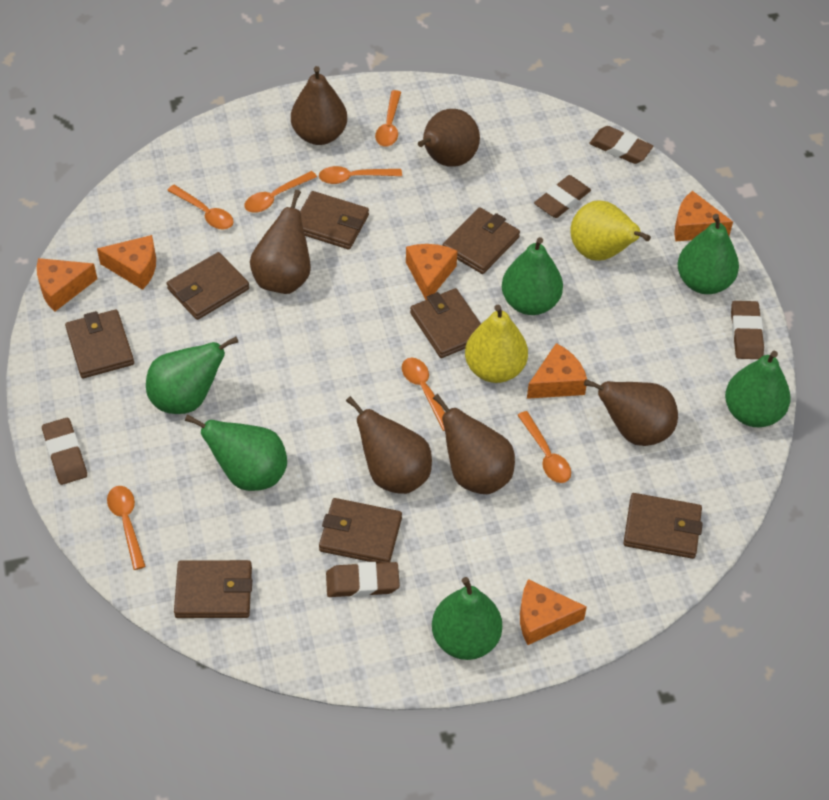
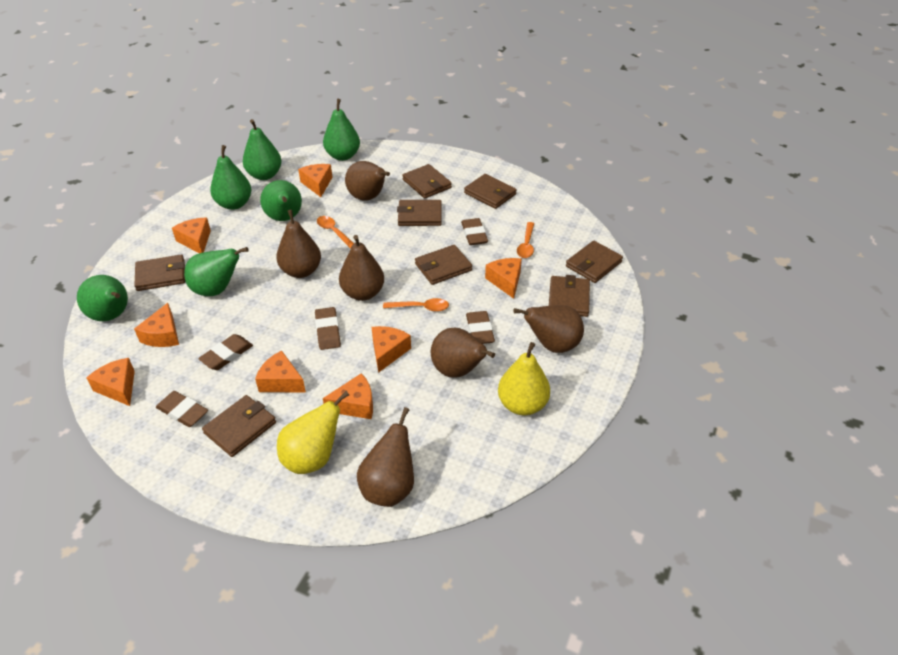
orange cheese: [37,258,97,311] [97,235,156,290] [406,244,457,300] [520,579,587,645] [527,343,587,399] [674,191,733,242] = 6 -> [86,358,135,406] [134,303,179,347] [172,217,211,253] [255,350,306,392] [298,164,332,197] [323,373,373,419] [371,326,411,373] [485,258,522,299] = 8
orange spoon: [107,486,146,570] [167,185,234,229] [244,171,317,213] [319,166,402,184] [375,90,401,147] [402,358,445,431] [517,411,571,483] = 7 -> [317,216,354,249] [383,298,449,312] [517,222,534,258] = 3

